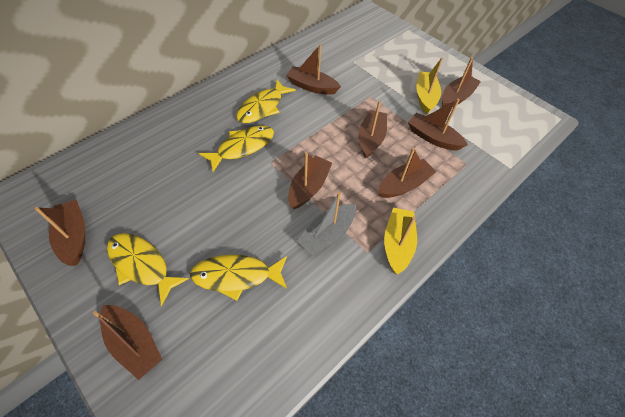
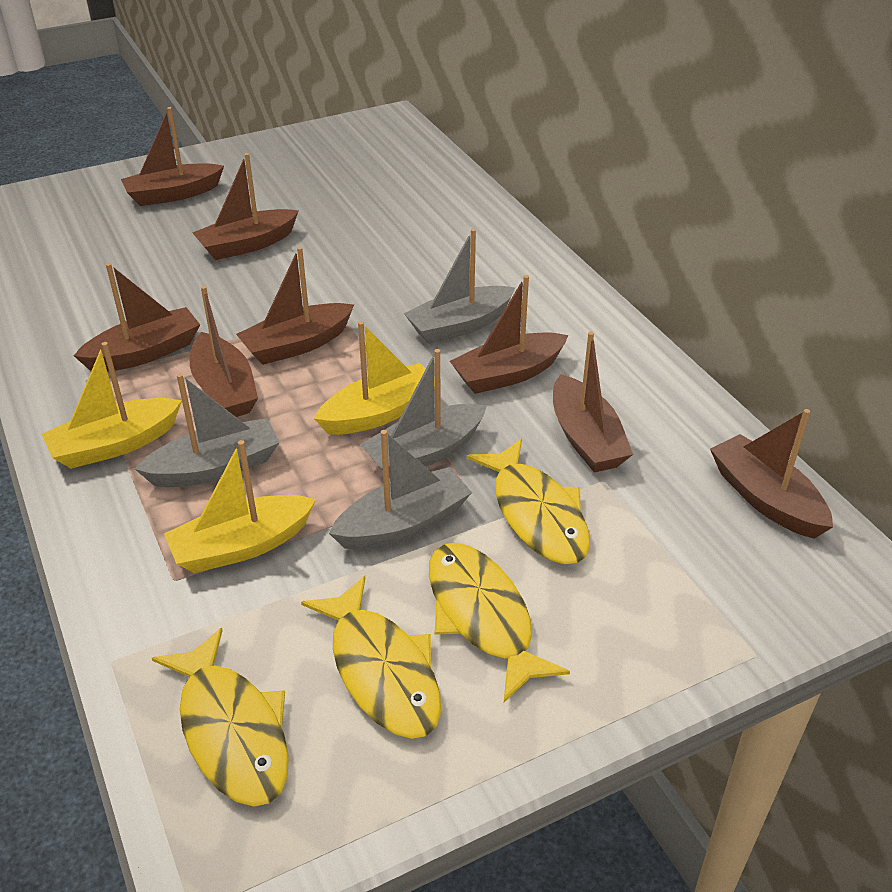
grey boat: [297,192,356,255] = 1 -> [135,373,280,487] [329,430,472,549] [360,349,487,478] [404,229,515,344] = 4
yellow boat: [384,208,417,275] [416,58,443,114] = 2 -> [42,342,182,469] [164,440,316,573] [314,321,435,435] = 3

